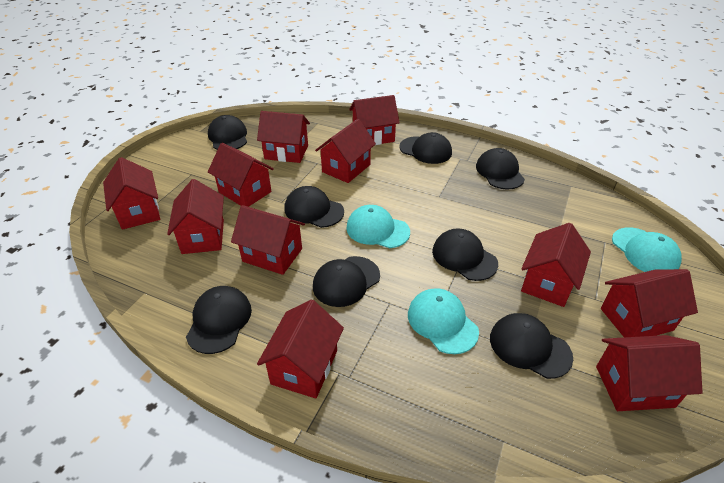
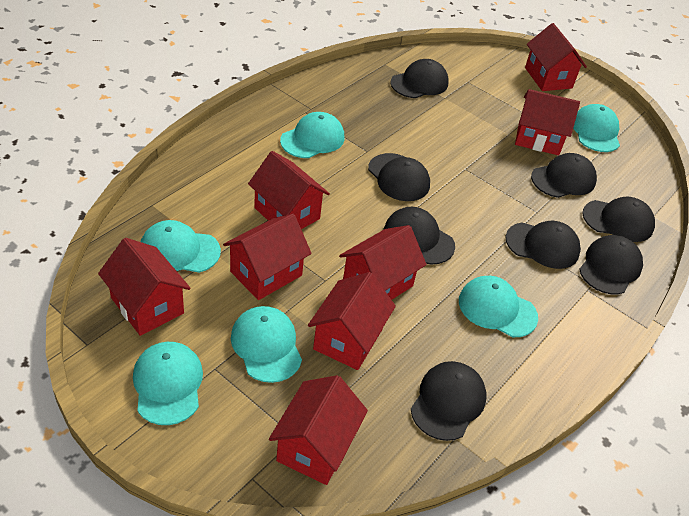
red house: [103,157,160,230] [167,179,224,254] [208,143,274,207] [231,205,305,275] [257,111,310,163] [257,300,344,398] [315,119,376,183] [349,95,400,145] [521,223,591,307] [596,335,703,411] [601,269,698,337] = 11 -> [98,238,191,336] [223,214,312,300] [248,151,330,229] [269,375,368,485] [308,272,396,370] [339,225,426,300] [515,89,580,155] [525,23,587,91] = 8
turquoise cap: [346,205,410,248] [408,288,479,354] [612,227,682,272] = 3 -> [133,342,203,425] [141,220,221,273] [231,306,302,383] [280,112,345,158] [459,276,538,337] [573,104,620,152] = 6

